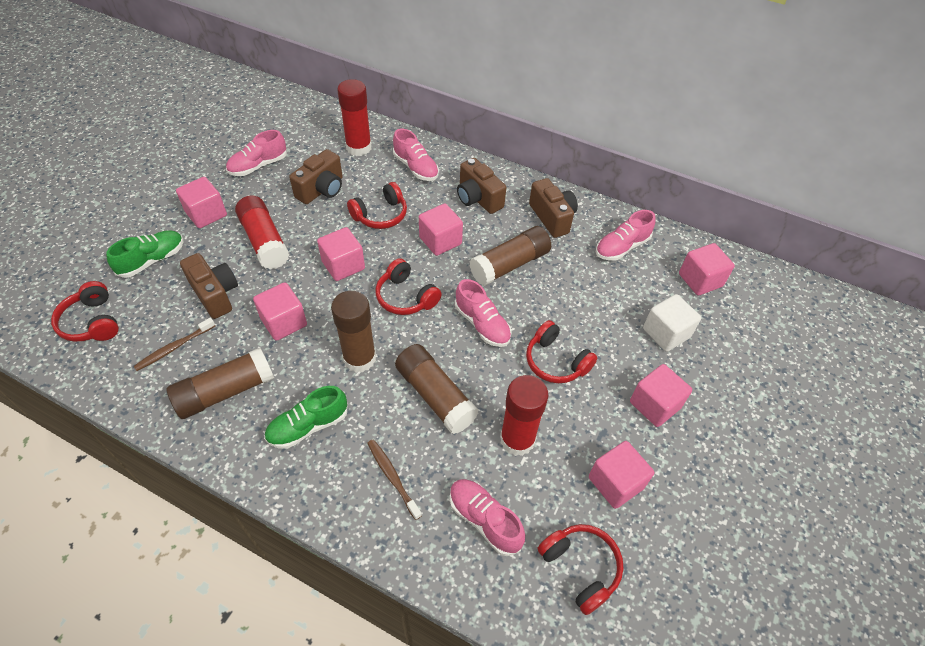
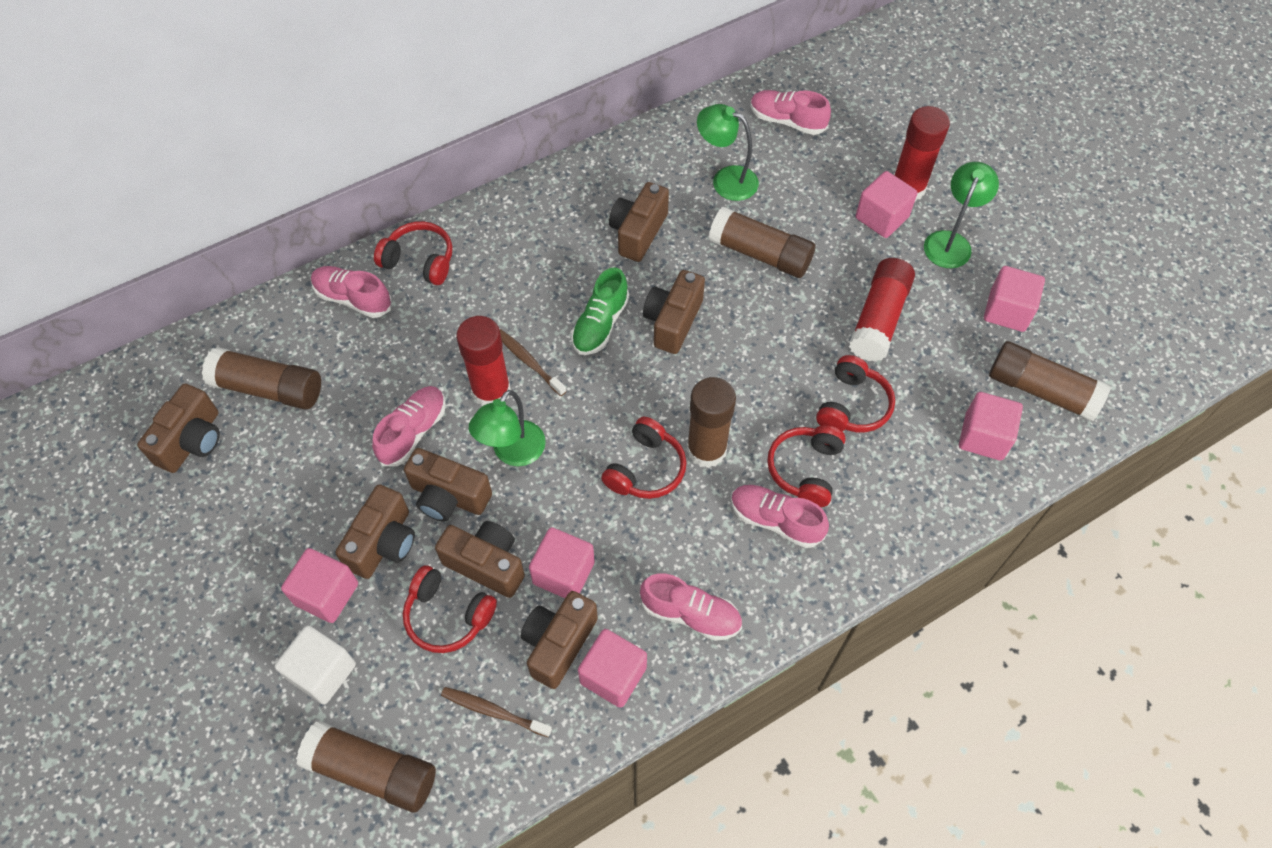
brown camera: [180,253,238,319] [289,149,343,204] [457,158,506,214] [529,178,578,238] = 4 -> [137,384,220,473] [335,485,415,579] [404,448,492,522] [435,521,525,598] [521,591,598,689] [609,182,669,262] [643,270,705,354] = 7
brown glue stick: [167,348,274,419] [331,291,376,373] [395,344,479,434] [469,226,551,286] = 4 -> [202,347,321,409] [296,721,436,812] [687,377,736,468] [709,207,815,278] [989,341,1111,421] = 5
green lamp: none = 0 -> [469,390,546,466] [697,104,759,201] [924,162,999,268] = 3
green shoe: [106,230,184,278] [264,386,347,449] = 2 -> [571,267,629,355] = 1
pink cube: [176,177,227,228] [253,282,307,341] [317,227,365,281] [419,203,463,256] [589,441,654,509] [630,364,692,427] [679,243,735,296] = 7 -> [281,548,358,623] [529,527,595,598] [578,629,647,708] [855,171,917,238] [959,392,1023,460] [984,266,1045,332] = 6

